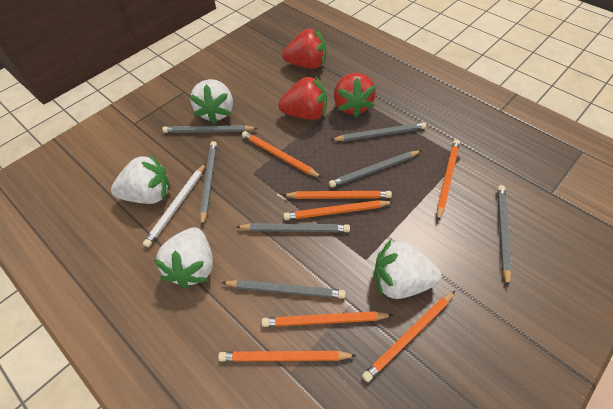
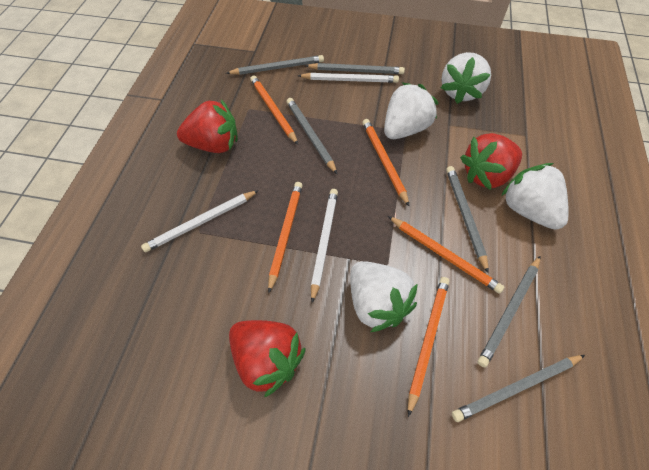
grey pencil: [162,125,258,133] [200,141,217,226] [221,280,346,299] [237,223,350,232] [329,151,421,188] [331,122,426,141] [497,185,512,287] = 7 -> [226,55,324,75] [287,98,337,174] [305,63,405,74] [446,166,489,273] [452,355,585,422] [478,256,540,368] = 6
orange pencil: [218,351,357,362] [242,131,322,178] [262,311,393,327] [283,191,392,199] [283,200,393,220] [362,291,455,382] [437,140,460,221] = 7 -> [250,75,298,144] [268,182,303,293] [362,119,410,207] [388,216,504,294] [408,277,449,417] = 5
white pencil: [143,163,206,247] = 1 -> [141,190,259,252] [298,73,399,83] [311,189,338,303] = 3

